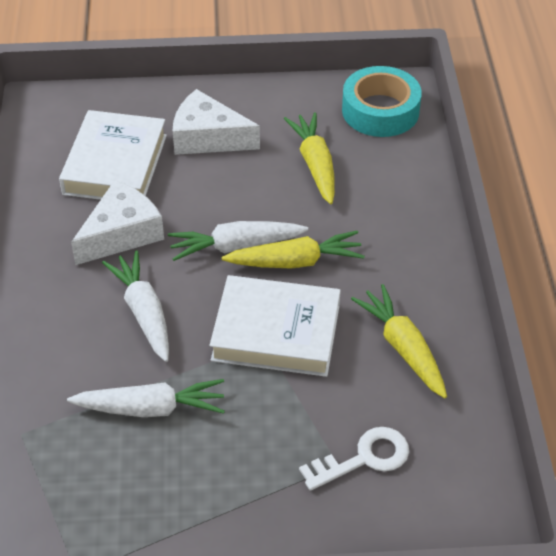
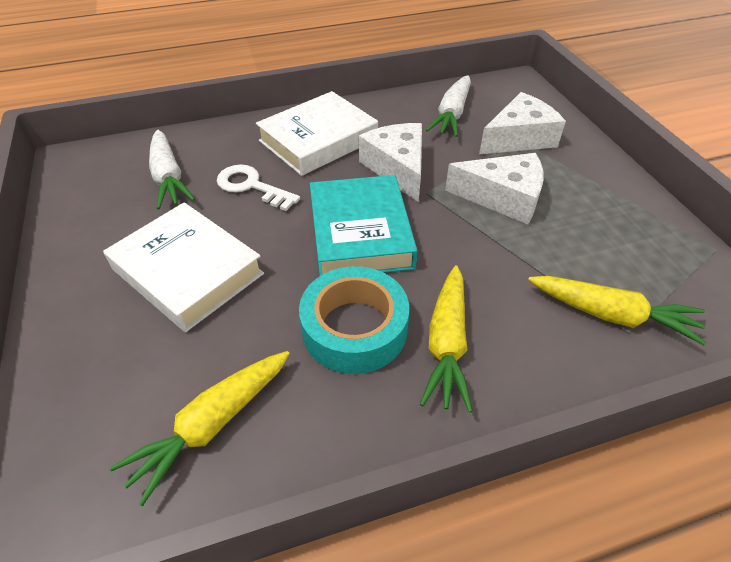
turquoise book: none = 0 -> [310,175,417,276] = 1
white carrot: [67,379,225,417] [102,250,169,362] [168,221,308,261] = 3 -> [149,130,195,209] [426,75,471,137] = 2
white cheese: [71,180,164,265] [173,89,260,155] = 2 -> [359,123,422,202] [445,153,544,224] [479,92,566,154] = 3

